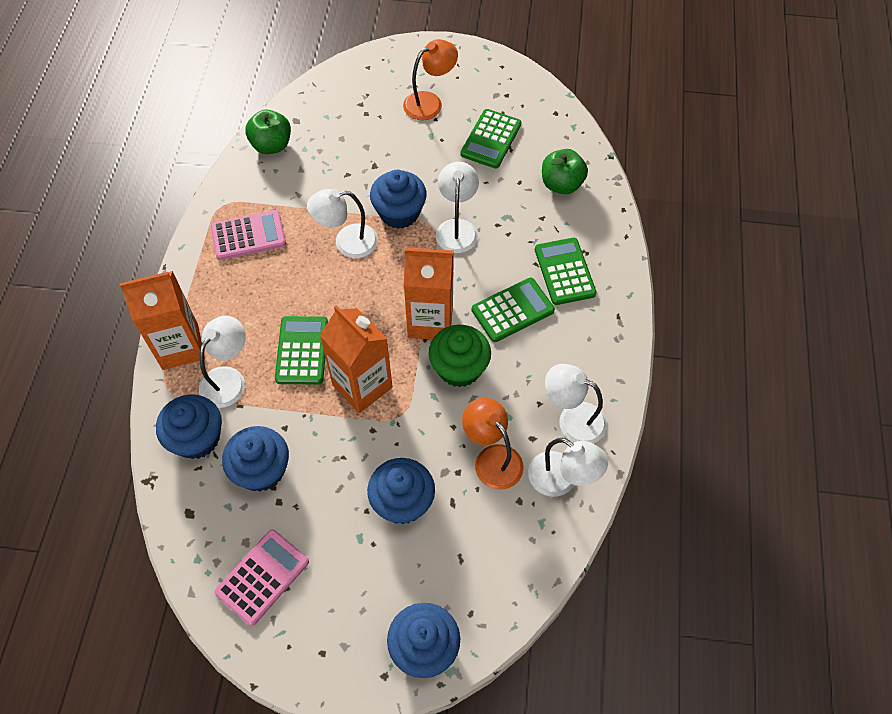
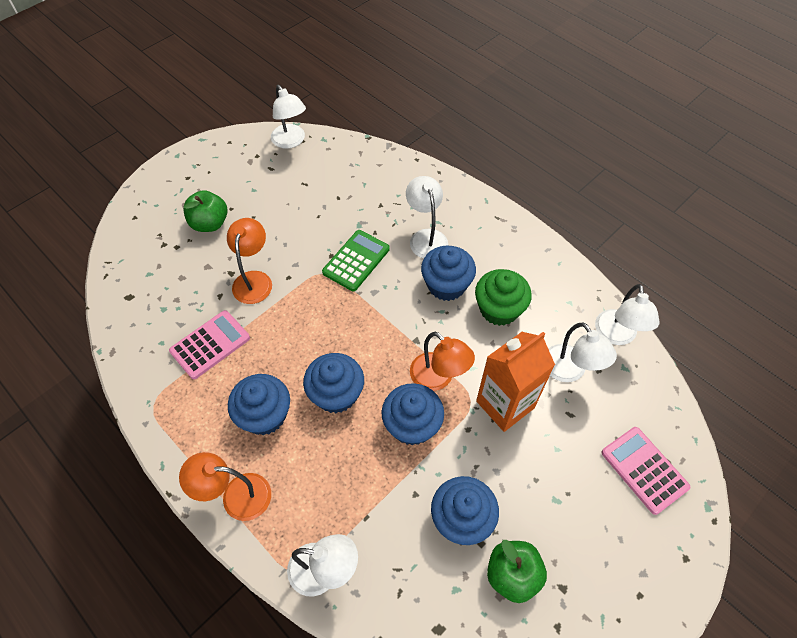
green calculator: [275,316,328,384] [460,109,521,169] [472,278,555,342] [535,238,597,305] = 4 -> [322,230,390,291] = 1
orange carton: [120,271,205,370] [320,305,393,413] [404,248,454,340] = 3 -> [476,332,555,432] = 1
orange lamp: [403,39,458,120] [462,398,524,490] = 2 -> [179,452,271,521] [227,218,272,304] [410,332,475,391] = 3

